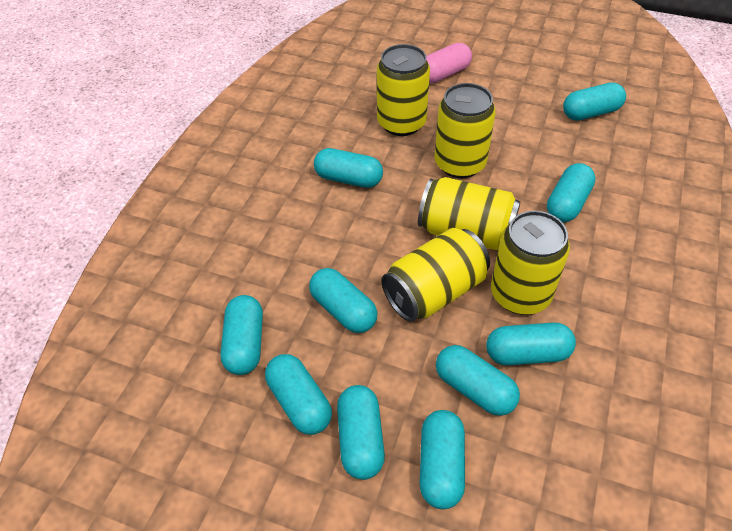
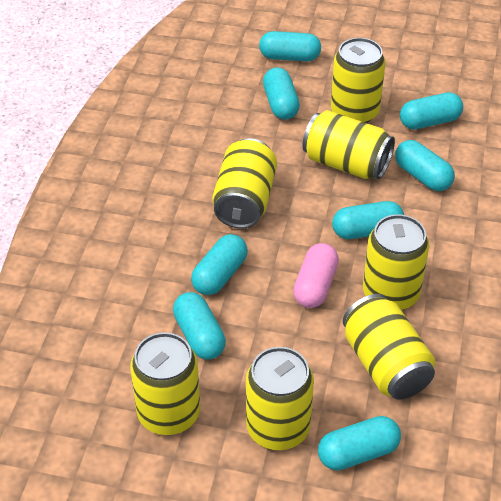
turquoise capsule: [221,295,263,375] [265,354,332,435] [309,268,377,333] [314,148,383,188] [337,385,385,480] [420,410,465,509] [436,345,520,416] [486,322,576,366] [547,163,596,222] [563,82,626,121] = 10 -> [173,292,226,359] [191,234,247,295] [259,31,321,61] [263,68,300,120] [318,416,401,470] [332,201,404,239] [395,140,455,191] [400,92,463,129] = 8
yellow can: [377,44,430,136] [381,228,490,322] [418,177,520,250] [434,83,496,178] [491,211,570,315] = 5 -> [130,332,200,435] [212,138,277,229] [246,347,314,450] [302,110,395,179] [331,38,386,123] [343,294,435,400] [363,214,429,310] = 7

